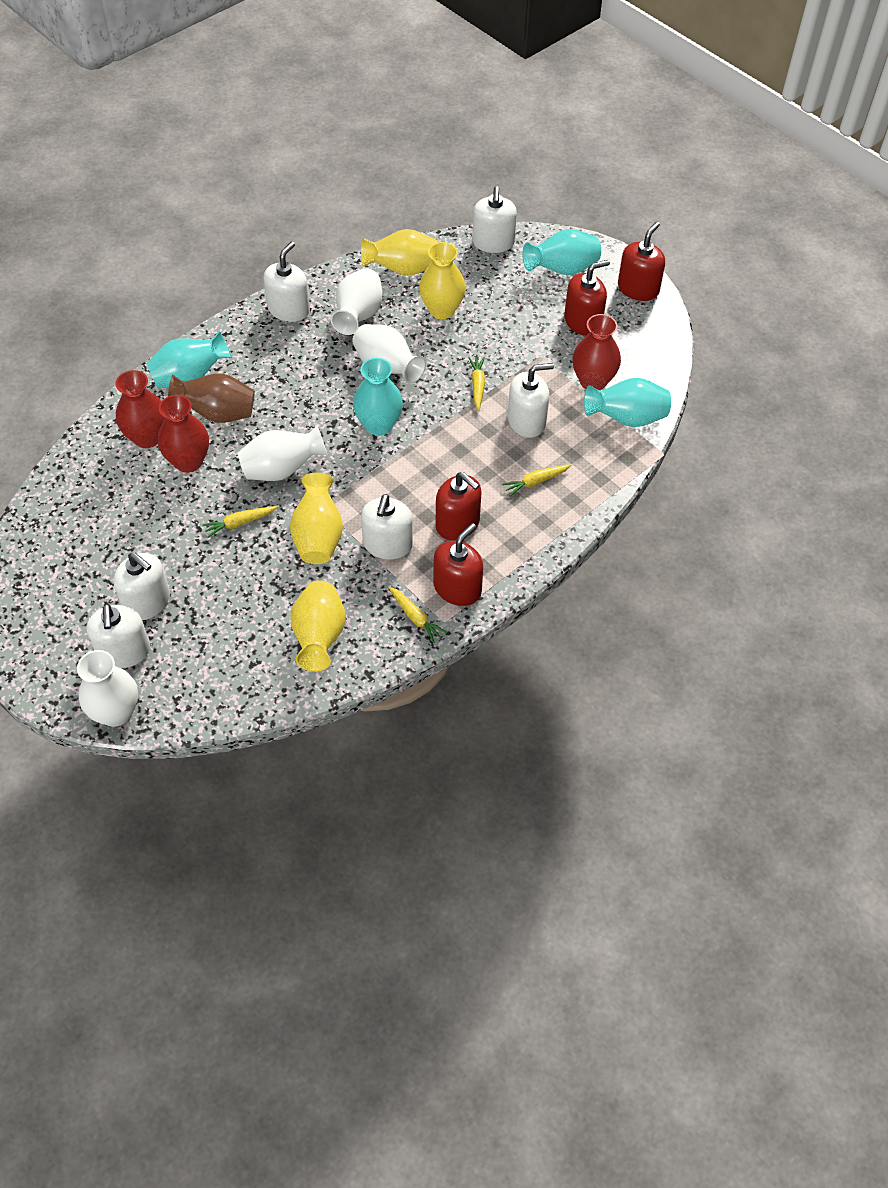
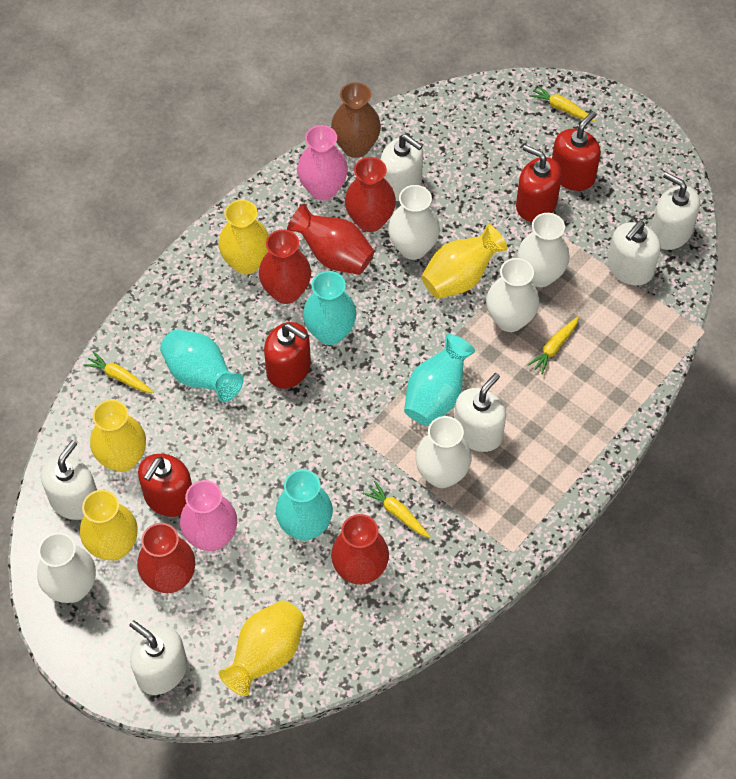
pink vase: none = 0 -> [180,480,237,551] [297,125,348,200] = 2
red vase: [115,370,165,448] [158,395,209,473] [572,314,621,390] = 3 -> [137,523,196,593] [259,230,311,304] [287,204,375,275] [331,514,389,585] [345,157,396,232] = 5
white vase: [77,650,138,727] [238,425,327,481] [331,268,383,335] [352,324,426,384] = 4 -> [37,533,96,603] [388,185,440,260] [415,416,471,488] [486,258,539,332] [517,213,570,287] = 5
yellow vase: [290,473,343,564] [290,580,346,672] [361,229,438,276] [419,242,466,319] = 4 -> [80,490,138,561] [90,400,146,472] [218,200,269,275] [219,600,305,696] [421,224,507,299] = 5

